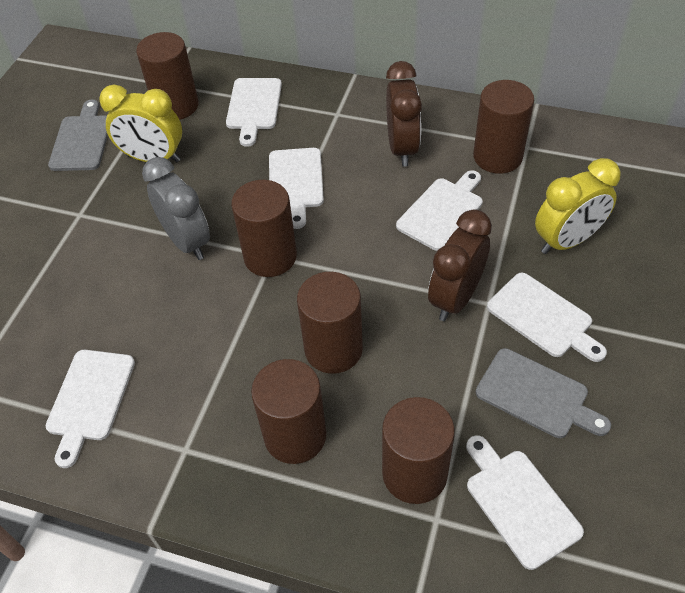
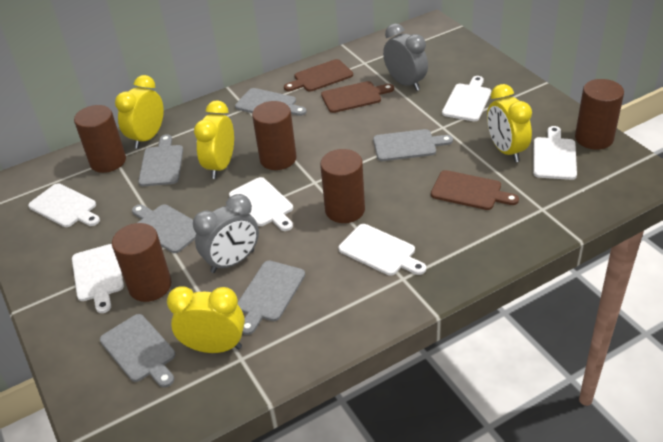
brown clock: [386,61,422,167] [428,209,492,321] = 2 -> none = 0
brown cutting board: none = 0 -> [284,59,353,92] [321,81,394,113] [431,170,519,210] = 3
brown cylinder: [136,32,199,120] [231,180,297,277] [251,359,326,464] [297,272,363,374] [382,397,455,504] [473,80,534,174] = 6 -> [74,105,126,173] [112,223,172,302] [252,101,297,170] [320,149,365,223] [575,79,624,150] = 5
grey clock: [142,157,210,260] = 1 -> [193,194,259,273] [383,23,428,91] = 2
grey cutting board: [48,100,108,171] [476,348,611,438] = 2 -> [100,314,176,388] [132,204,196,253] [138,134,183,186] [235,88,307,116] [237,261,305,335] [373,129,453,161] = 6
yellow clock: [99,85,182,162] [535,158,621,254] = 2 -> [115,75,164,149] [167,286,245,353] [194,100,234,179] [487,84,532,162] = 4

